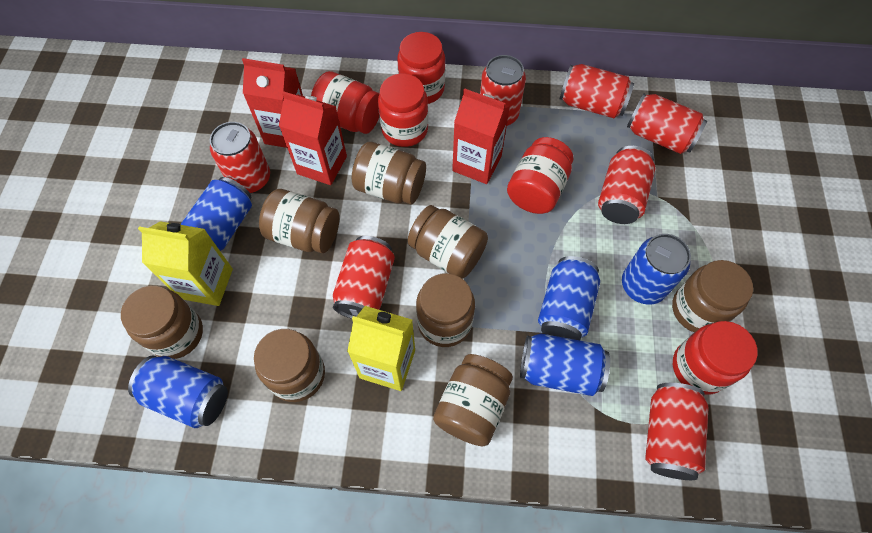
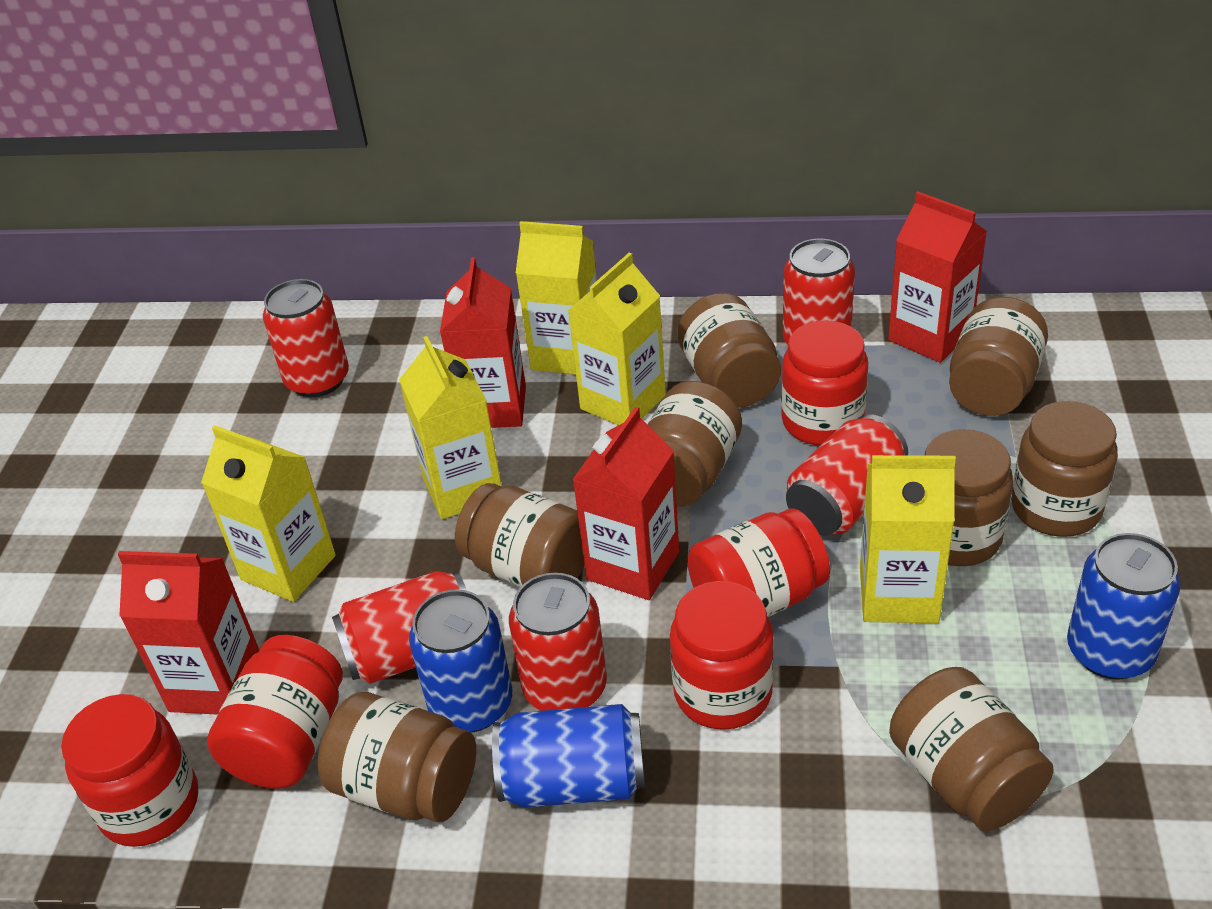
blue can: [128,355,228,428] [181,177,252,251] [520,333,610,396] [538,256,600,340] [622,234,691,305] = 5 -> [409,589,512,732] [492,704,645,808] [1067,533,1181,680] = 3
red can: [210,122,270,193] [333,236,395,319] [480,55,526,126] [560,64,634,118] [598,146,655,224] [627,94,707,154] [645,383,709,480] = 7 -> [263,279,349,397] [332,571,467,684] [509,573,607,711] [783,239,855,345] [786,414,908,536] = 5
red carton: [242,58,303,148] [279,91,347,185] [452,88,510,184] = 3 -> [118,551,260,715] [440,257,526,428] [573,407,679,600] [888,192,987,363] = 4
yellow carton: [138,221,233,306] [347,306,415,391] = 2 -> [201,425,336,602] [399,336,502,519] [516,221,597,375] [568,253,666,425] [860,455,956,623] = 5

